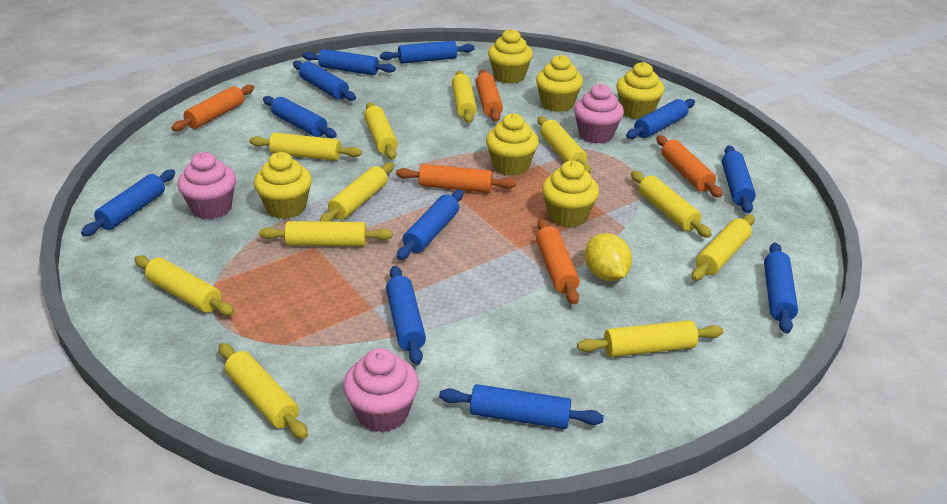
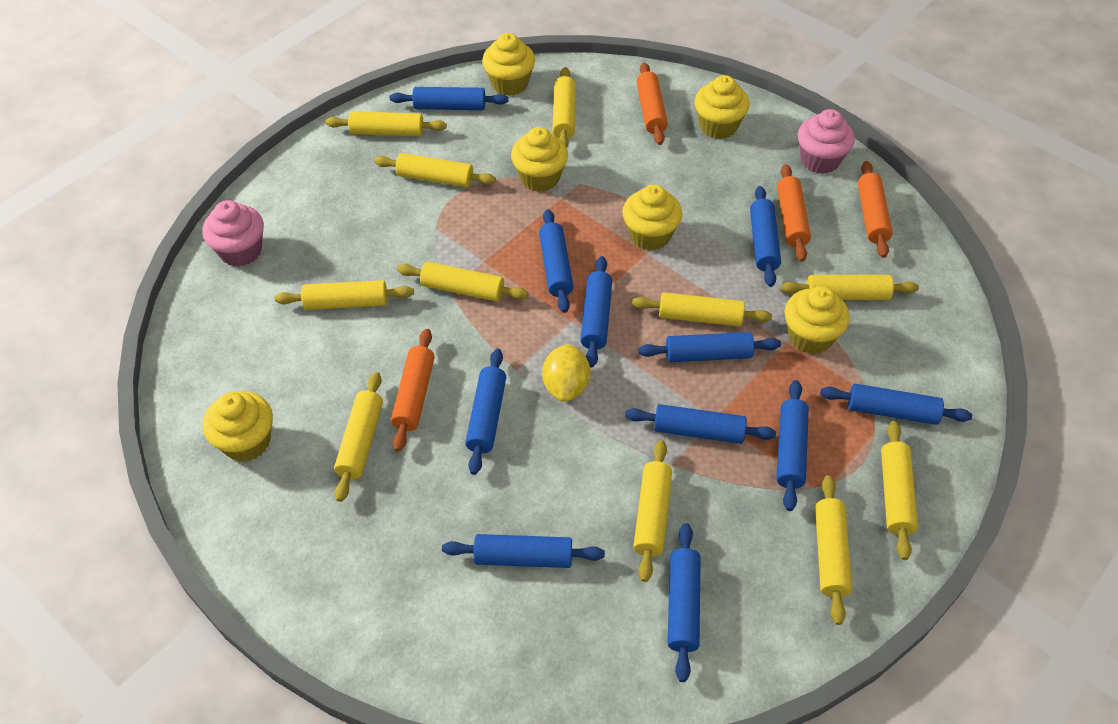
orange rolling pin: [172,85,254,131] [396,164,516,193] [476,70,503,122] [536,218,580,305] [656,135,723,198] = 5 -> [391,329,435,452] [636,62,668,145] [777,164,811,262] [858,161,893,258] = 4
pink cupcake: [177,152,236,219] [343,348,419,432] [574,84,624,143] = 3 -> [202,200,264,267] [798,109,855,174] = 2

